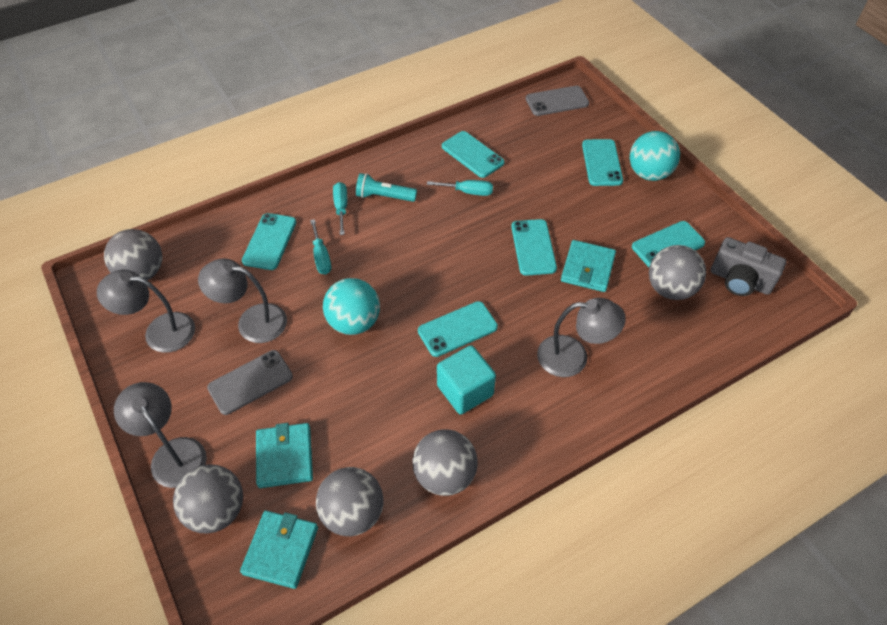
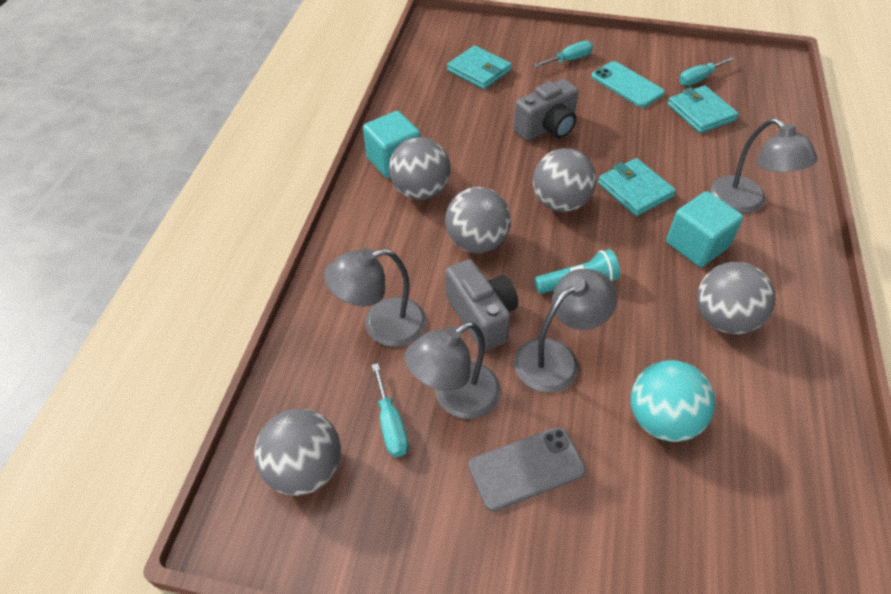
grey camera: [711,237,786,296] = 1 -> [446,259,518,351] [513,79,579,141] = 2
grey phone: [207,350,293,415] [526,86,589,116] = 2 -> [469,427,586,511] = 1
turquoise ball: [323,278,380,335] [630,131,680,181] = 2 -> [631,360,716,442] = 1
turquoise cube: [437,345,496,415] = 1 -> [363,111,421,178] [666,191,743,267] = 2
turquoise phone: [242,213,296,270] [418,301,498,357] [442,131,505,178] [511,219,557,276] [582,139,623,186] [632,221,705,267] = 6 -> [591,61,665,108] = 1

